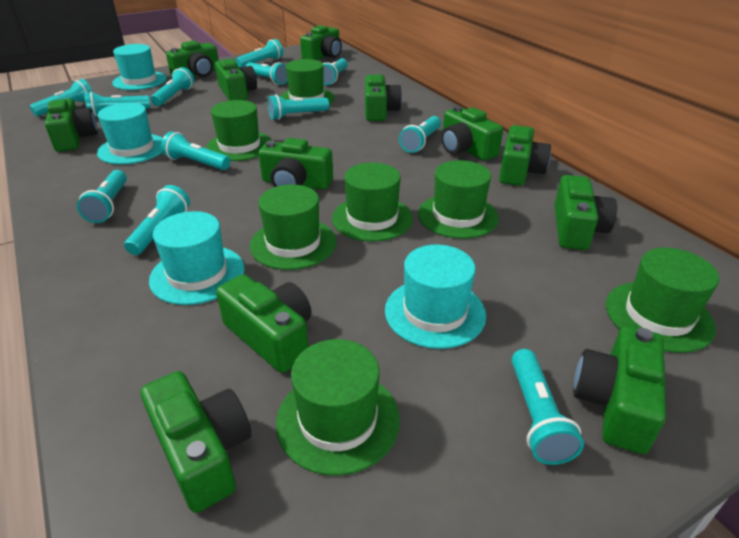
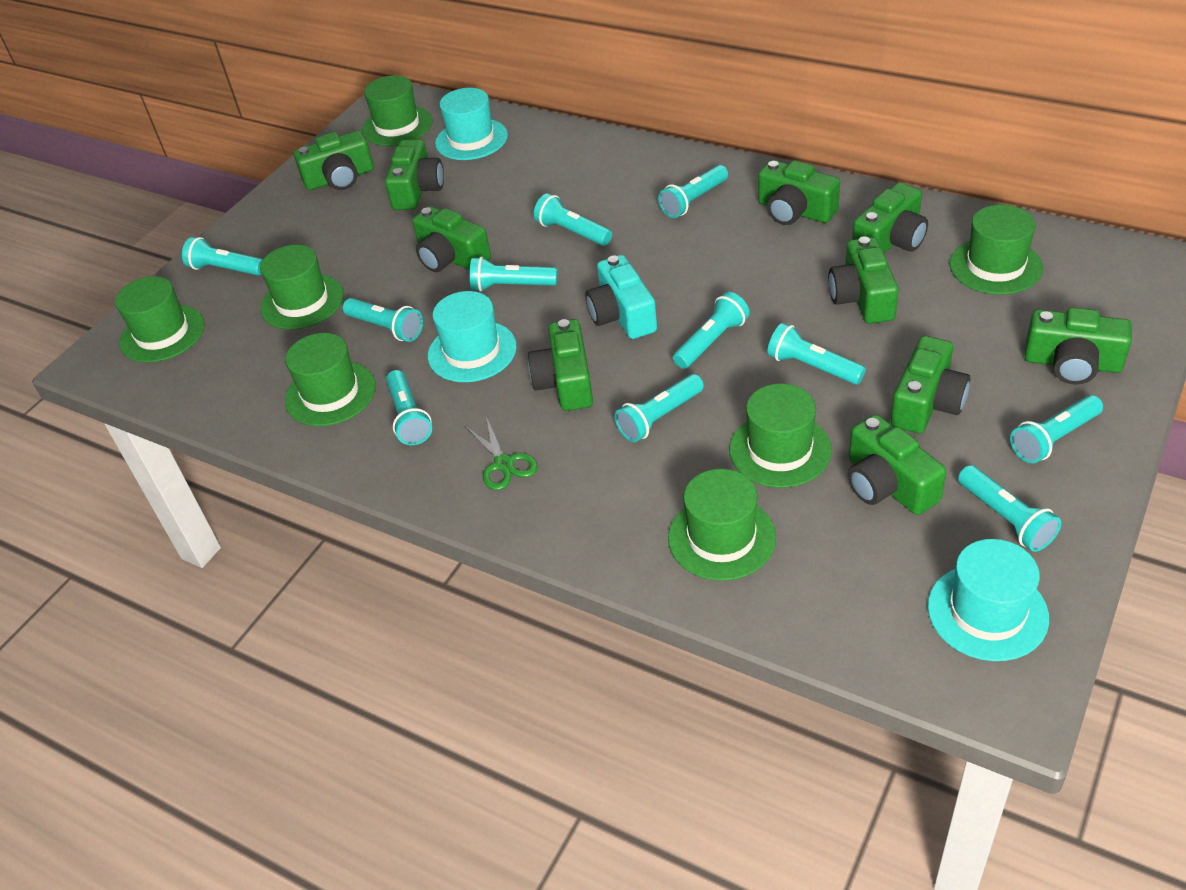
green camera: [45,99,98,152] [141,371,252,513] [166,41,219,77] [215,59,257,101] [216,274,311,373] [258,138,333,190] [300,25,342,60] [365,75,402,121] [441,106,503,161] [499,125,551,186] [554,175,617,250] [573,326,666,454] = 12 -> [294,131,374,190] [385,139,444,210] [412,206,491,272] [528,319,593,411] [758,160,840,225] [828,236,899,324] [848,414,946,515] [852,182,928,253] [891,336,970,433] [1024,307,1132,385] = 10
green scissors: none = 0 -> [465,417,538,490] = 1
turquoise camera: none = 0 -> [585,255,657,339] = 1
turquoise flashlight: [30,79,93,116] [77,170,127,223] [84,91,151,116] [124,185,190,255] [151,67,194,106] [161,131,230,170] [236,39,283,67] [246,62,287,85] [268,95,329,120] [323,58,348,85] [399,116,441,153] [511,349,584,465] = 12 -> [182,237,263,276] [343,298,423,342] [386,370,432,445] [470,256,558,291] [534,193,612,246] [615,374,704,442] [658,165,728,218] [673,292,750,369] [767,323,866,385] [958,465,1061,552] [1010,395,1103,463] = 11
turquoise hat: [97,103,163,165] [112,44,167,90] [149,211,245,305] [385,245,486,349] = 4 -> [428,291,517,382] [435,88,508,160] [928,539,1049,661] = 3

